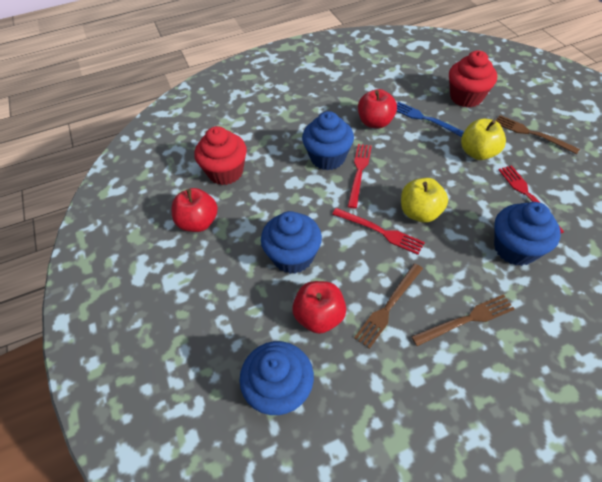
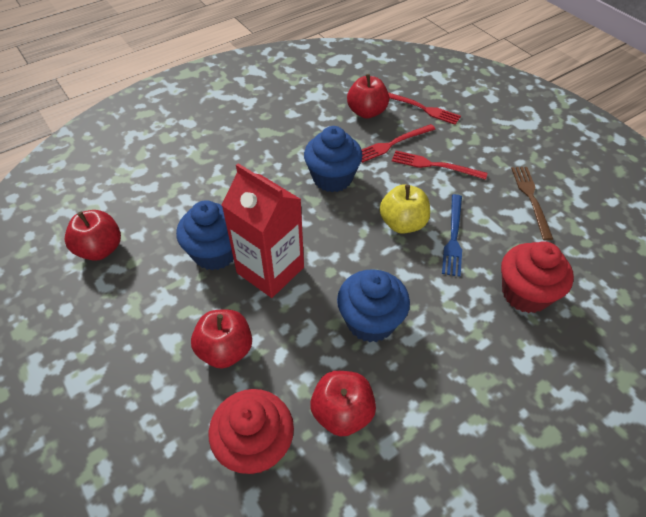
blue cupcake: [239,341,314,415] [261,211,322,274] [302,111,354,170] [494,202,561,266] = 4 -> [176,200,233,270] [304,126,362,192] [337,269,410,342] = 3
brown fork: [354,263,423,349] [411,294,514,346] [495,115,580,154] = 3 -> [511,167,553,241] = 1
red apple: [171,188,218,232] [292,281,346,334] [358,89,397,129] = 3 -> [65,210,121,261] [191,309,252,369] [310,371,376,437] [347,74,389,119] = 4
red carton: none = 0 -> [222,163,304,298] = 1
yellow apple: [401,178,448,223] [461,119,506,160] = 2 -> [380,184,430,234] = 1

